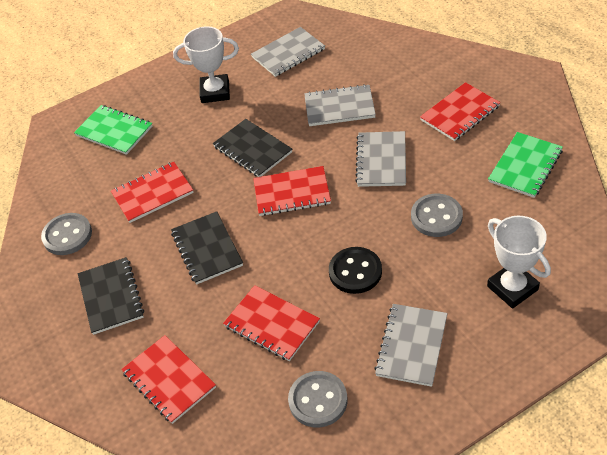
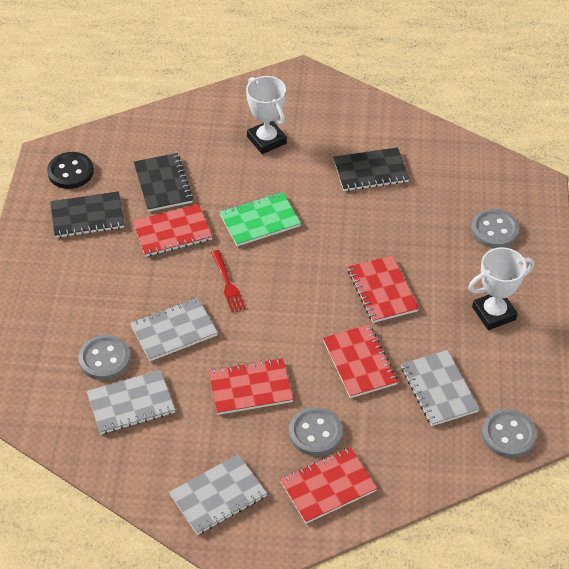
green notebook: [74,105,152,155] [488,132,563,198] = 2 -> [219,192,301,246] = 1
grey button: [41,213,92,255] [288,371,348,428] [411,194,463,237] = 3 -> [78,335,131,380] [289,407,343,456] [471,209,519,248] [482,409,537,458] = 4
red fork: none = 0 -> [211,250,246,313] = 1

